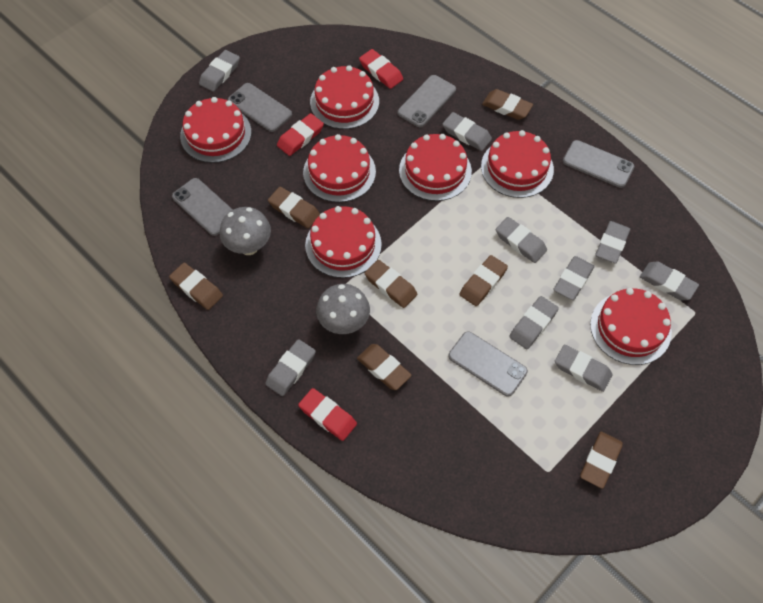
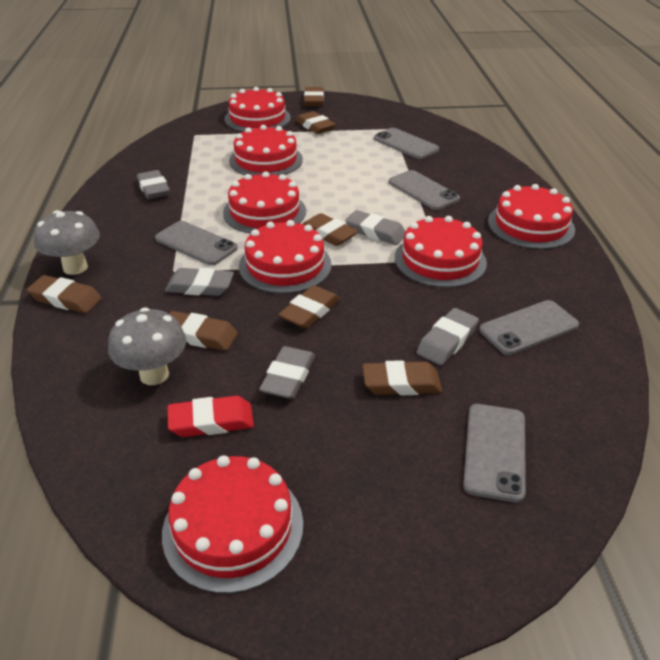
grey eraser: [199,50,240,92] [265,339,316,396] [442,112,492,151] [496,217,547,263] [509,296,559,349] [553,256,594,300] [555,345,613,392] [596,221,630,264] [640,261,699,300] = 9 -> [137,170,170,199] [165,268,234,296] [259,346,315,399] [345,210,406,245] [417,308,479,365] = 5
red eraser: [277,113,324,156] [298,388,357,441] [359,49,403,89] = 3 -> [168,396,254,437] = 1

